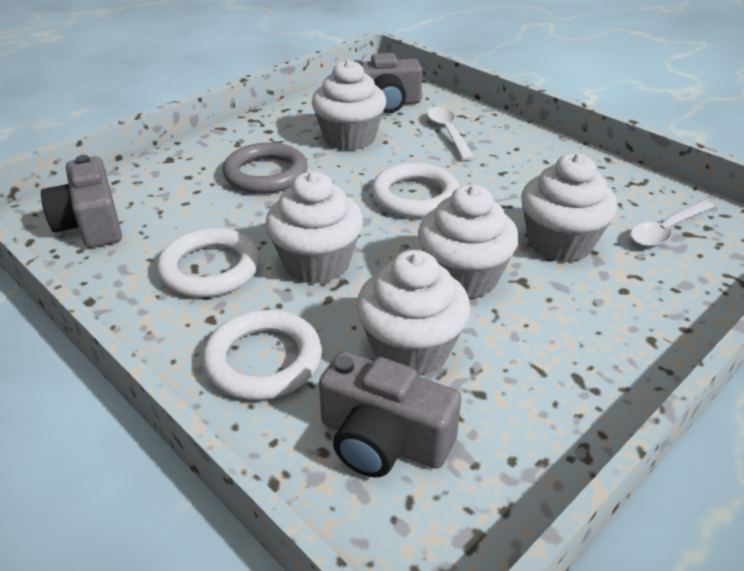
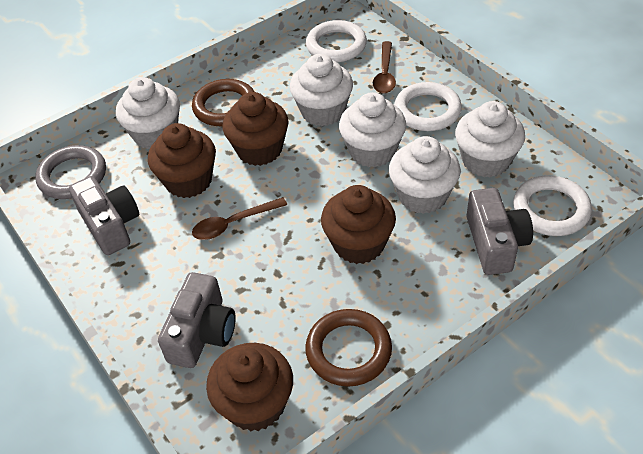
brown cupcake: none = 0 -> [148,123,216,198] [206,343,293,432] [223,92,289,166] [321,185,396,264] = 4
brown ring: none = 0 -> [192,79,255,126] [305,309,392,386] = 2
brown spoon: none = 0 -> [192,197,287,240] [373,41,396,94] = 2
white spoon: [427,107,475,161] [631,200,714,247] = 2 -> none = 0

